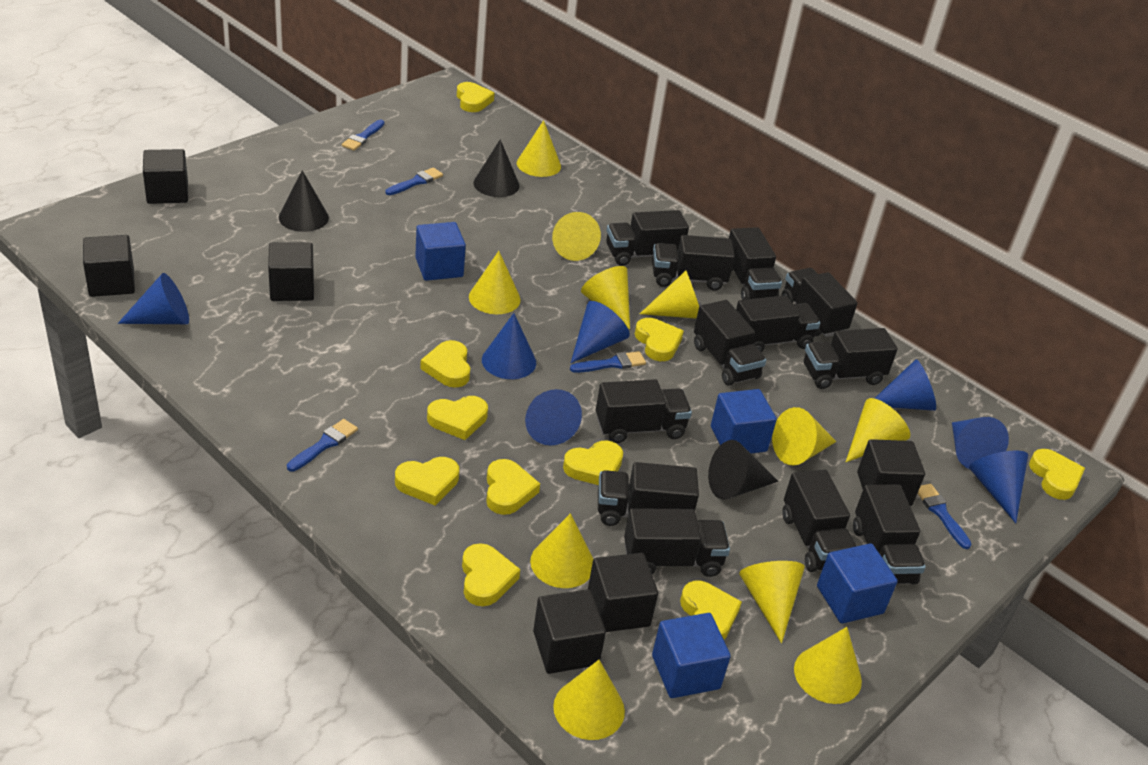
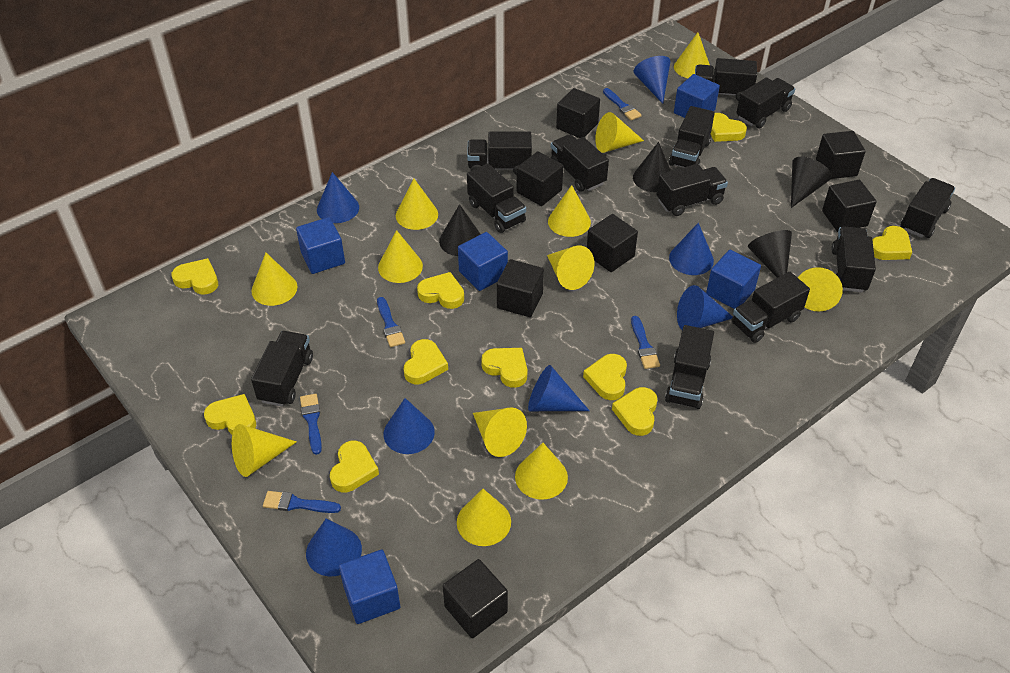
black cone: [279,170,329,232] [473,139,520,197] [708,440,779,500] = 3 -> [439,204,480,256] [633,142,671,192] [748,230,792,278] [791,157,832,208] = 4
black cube: [83,235,135,297] [143,149,188,204] [268,242,314,301] [533,589,606,674] [588,553,658,632] [857,439,925,506] = 6 -> [443,559,508,638] [497,259,544,317] [517,151,563,206] [556,88,600,138] [587,214,638,272] [816,131,866,179] [822,180,877,232] = 7
blue cube: [415,222,466,281] [652,613,731,698] [711,389,777,454] [817,543,898,624] = 4 -> [296,217,345,274] [339,550,400,624] [458,232,508,291] [674,74,720,118] [706,250,761,309] = 5
yellow cone: [469,251,521,314] [517,120,561,177] [530,513,593,588] [552,212,601,261] [553,660,625,740] [581,266,630,329] [640,271,699,319] [739,561,805,643] [772,407,836,465] [794,627,862,704] [846,398,910,462] = 11 -> [232,424,297,477] [252,253,297,306] [378,230,423,283] [396,179,438,230] [457,489,511,546] [473,407,527,457] [515,443,568,500] [547,246,594,290] [548,185,591,237] [595,112,644,153] [674,32,710,78] [798,267,843,312] = 12

